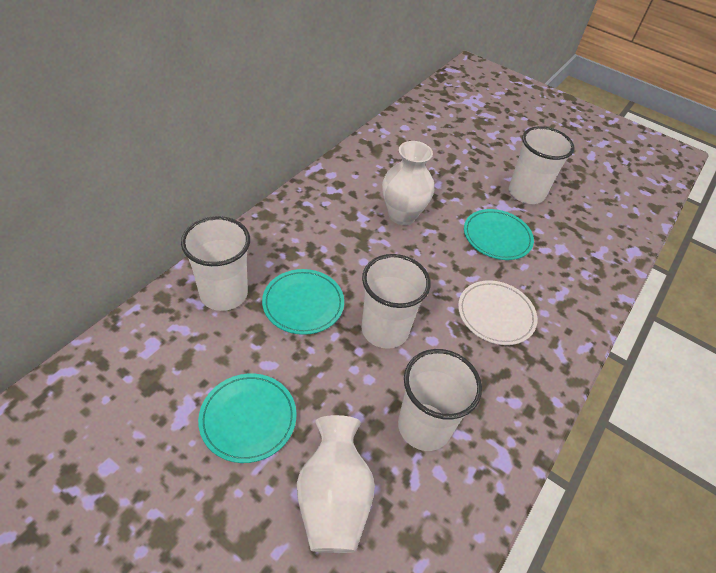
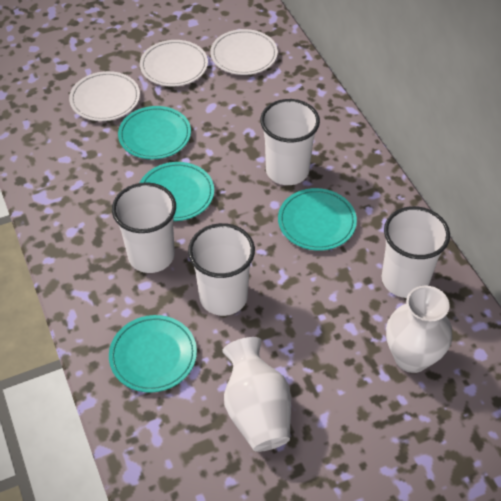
turquoise plate: [198,374,296,463] [262,269,344,335] [464,209,534,260] = 3 -> [109,315,197,393] [118,106,191,159] [140,162,214,221] [278,188,357,251] = 4
white plate: [458,280,537,345] = 1 -> [69,71,140,121] [140,40,208,87] [210,29,278,75] = 3

